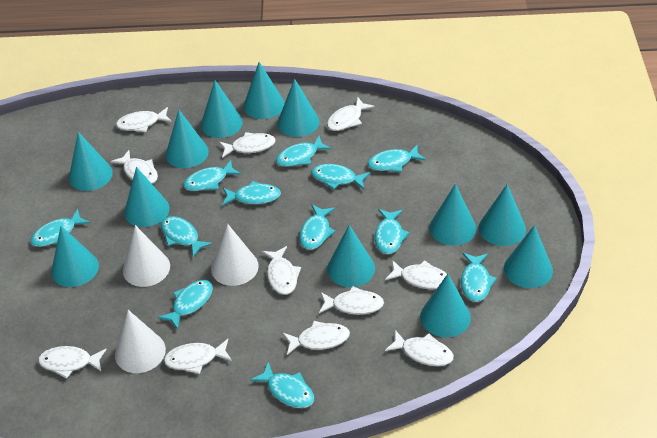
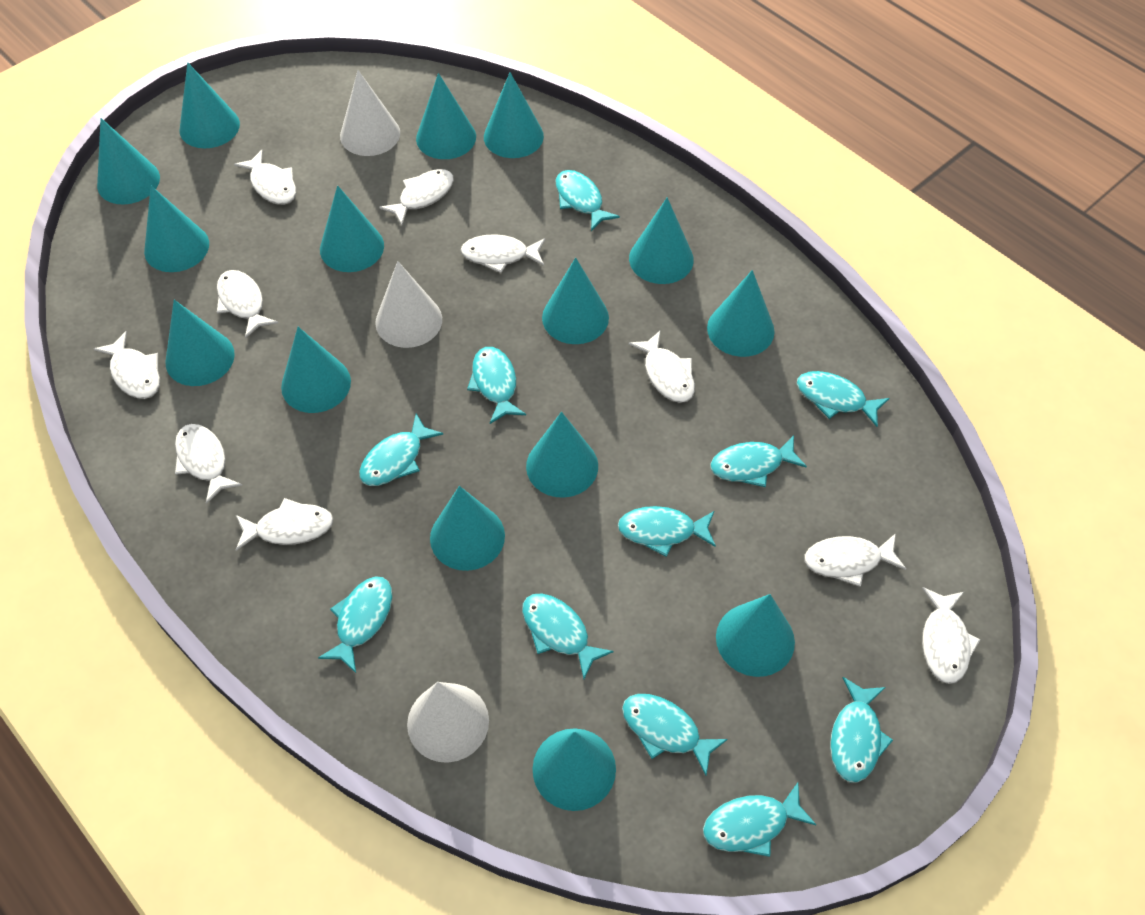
turquoise cone: [51,226,99,287] [69,132,113,191] [124,167,170,227] [166,110,209,168] [201,80,243,138] [243,62,285,119] [277,79,319,137] [327,225,375,287] [420,274,471,337] [429,184,476,246] [479,184,526,246] [504,225,553,288] = 12 -> [97,118,160,205] [144,186,209,272] [165,300,235,386] [179,62,240,148] [281,327,351,413] [320,185,384,272] [416,73,476,159] [430,486,505,571] [484,72,544,158] [526,412,598,498] [533,728,616,811] [542,258,609,344] [629,197,694,284] [707,270,775,357] [716,594,795,677] = 15
turquoise fish: [30,209,90,247] [158,280,213,330] [161,216,212,257] [183,160,241,191] [222,181,281,206] [250,362,314,408] [276,135,332,167] [299,204,336,250] [311,164,370,190] [368,145,426,172] [375,209,410,254] [461,253,497,302] = 12 -> [318,576,393,673] [359,414,443,486] [467,347,526,424] [522,594,614,679] [556,170,620,231] [618,506,716,557] [622,694,728,775] [703,783,816,857] [710,435,807,487] [797,371,890,427] [830,677,893,783] = 11
white fish: [38,346,107,379] [111,150,158,184] [116,107,172,132] [164,339,232,374] [219,132,276,158] [262,246,301,295] [283,321,350,355] [319,286,384,315] [327,97,374,131] [385,260,447,289] [385,330,454,366] = 11 -> [94,331,160,399] [175,424,242,504] [217,270,278,339] [234,150,296,205] [236,498,334,551] [379,169,454,225] [460,234,545,273] [628,331,695,403] [804,533,906,587] [922,587,981,684] = 10

